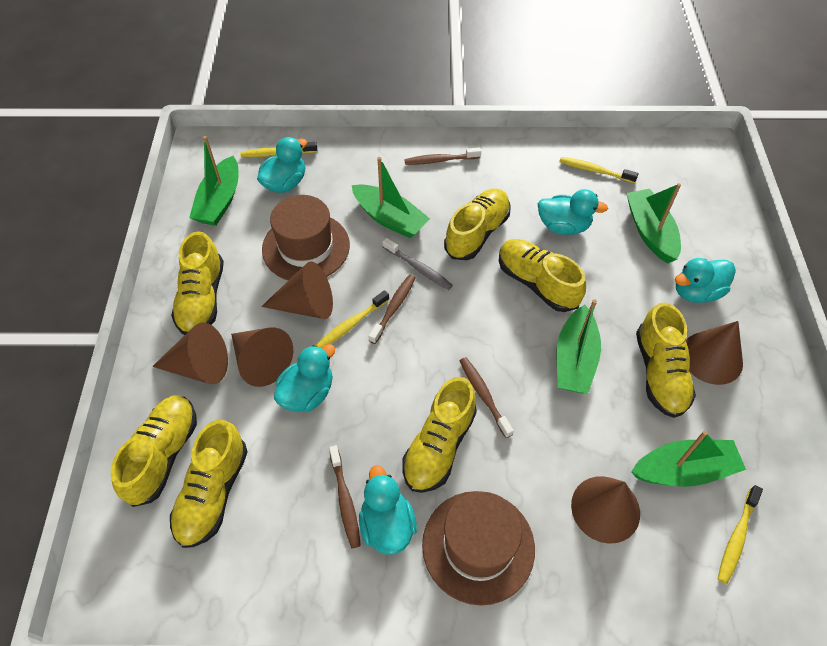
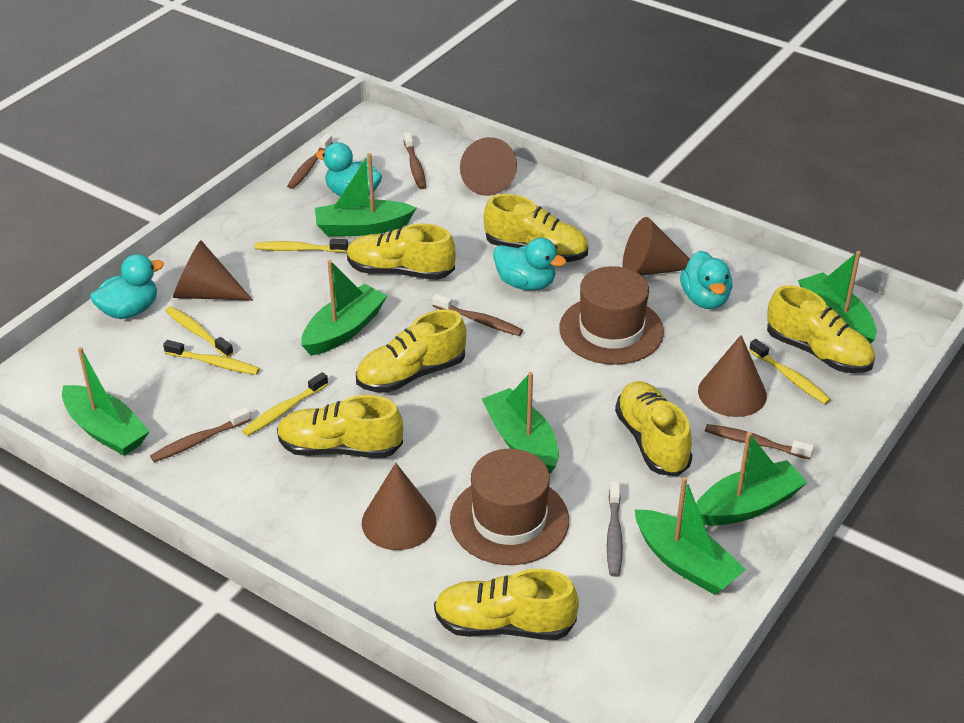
brown toothbrush: [329,445,361,548] [369,274,416,344] [404,147,481,165] [460,357,514,438] = 4 -> [150,407,251,462] [287,134,333,189] [404,132,426,189] [432,294,523,336] [705,424,814,459] = 5
green boat: [189,136,239,226] [352,157,430,239] [556,299,601,394] [626,183,681,263] [631,431,746,487] = 5 -> [62,347,150,456] [301,260,387,356] [315,153,416,236] [482,372,559,474] [634,477,746,595] [696,432,808,526] [798,251,877,344] = 7
turquoise duck: [257,137,307,193] [274,344,335,412] [359,465,417,555] [538,189,608,235] [675,258,736,303] = 5 -> [90,254,164,319] [315,142,382,197] [493,237,566,290] [680,250,732,309] = 4
yellow toothbrush: [241,142,317,157] [316,290,389,348] [559,157,638,183] [718,485,763,584] = 4 -> [163,340,260,375] [165,306,234,357] [242,372,328,436] [254,239,348,253] [749,339,831,404] = 5

